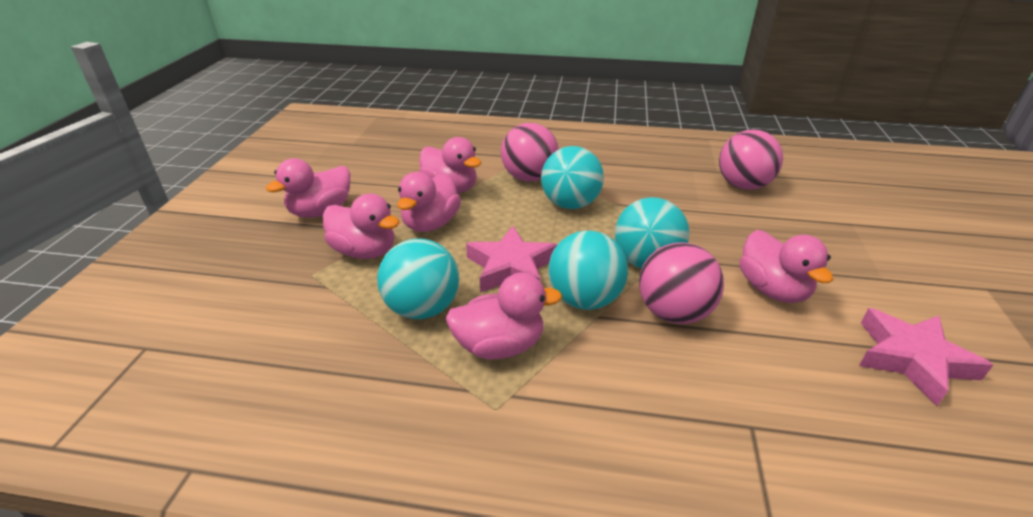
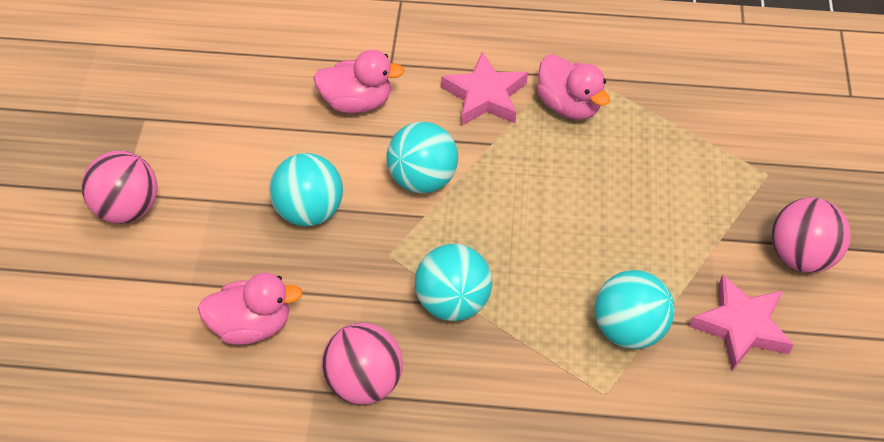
pink duck: [266,158,350,218] [323,193,400,259] [397,172,461,232] [419,137,481,193] [445,273,562,359] [739,230,833,303] = 6 -> [198,273,303,345] [313,50,405,113] [537,54,610,120] = 3

